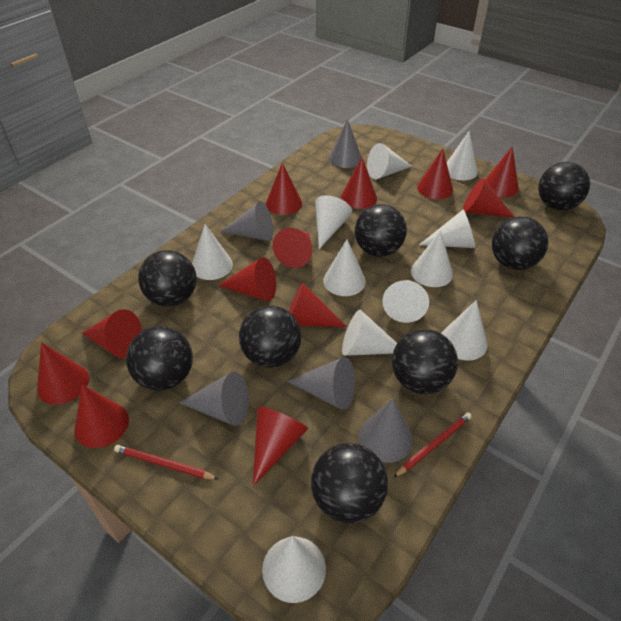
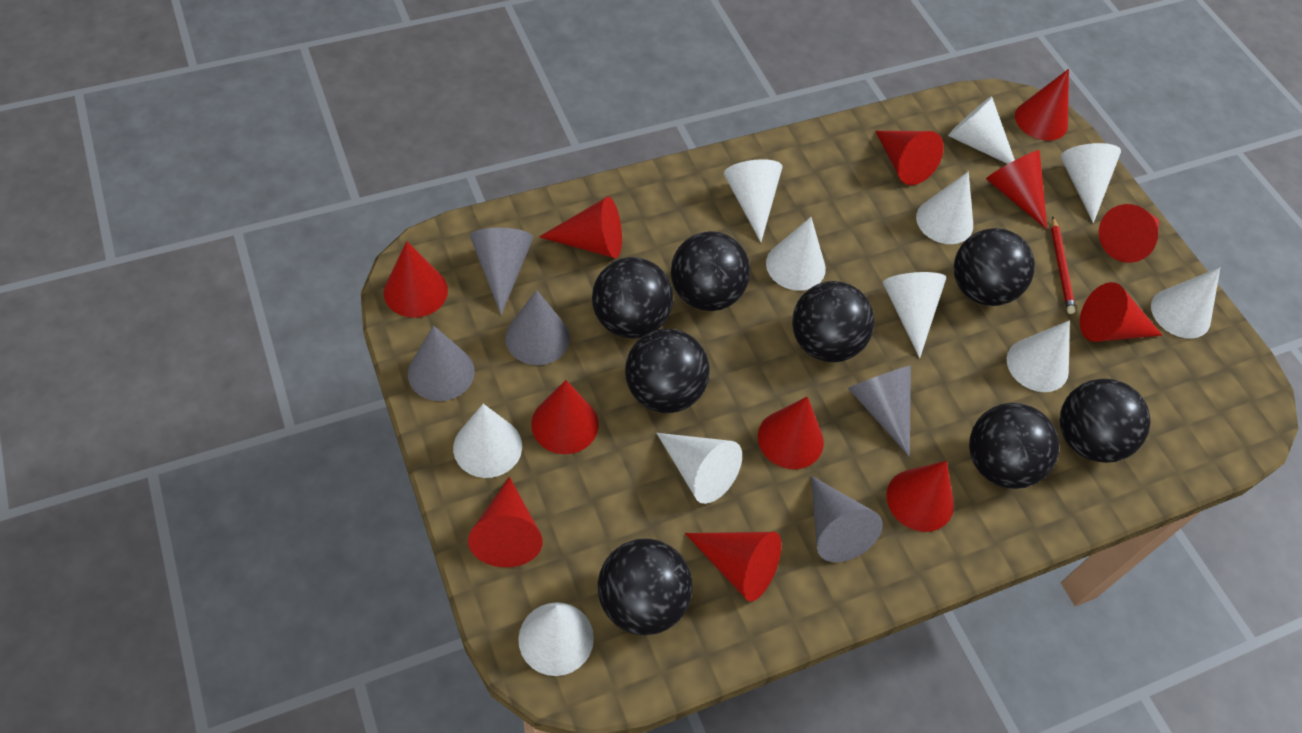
red pencil: [114,445,218,480] [393,412,472,478] = 2 -> [1051,217,1076,314] = 1

